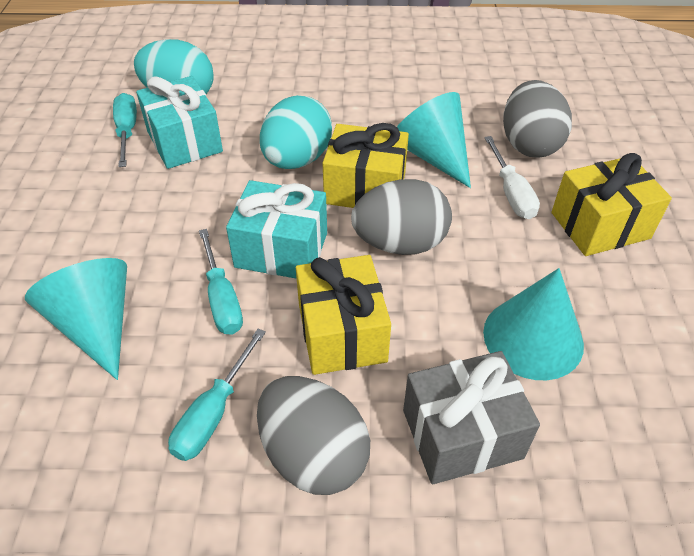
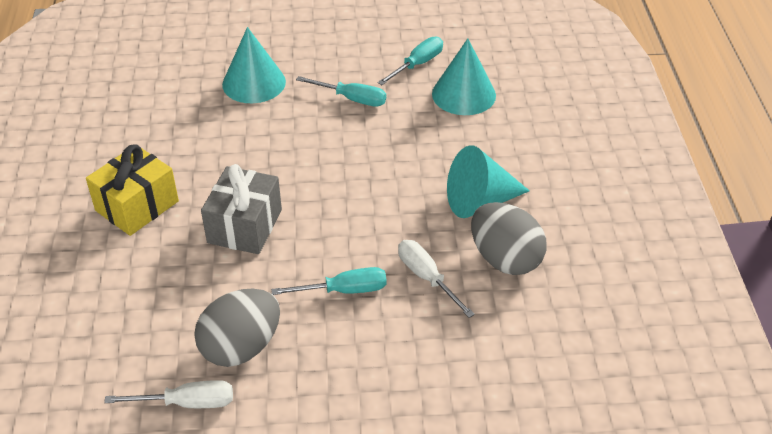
grey egg: [257,376,370,495] [351,179,452,255] [503,80,572,157] = 3 -> [194,288,280,367] [471,202,546,275] = 2
turquoise egg: [134,39,214,94] [260,95,332,169] = 2 -> none = 0
turquoise gift: [136,76,223,169] [226,180,327,279] = 2 -> none = 0
white screwdriver: [484,136,540,219] = 1 -> [104,380,233,408] [398,240,475,318] = 2
yellow gift: [296,255,391,375] [323,123,409,208] [551,153,672,256] = 3 -> [86,145,179,236] = 1

